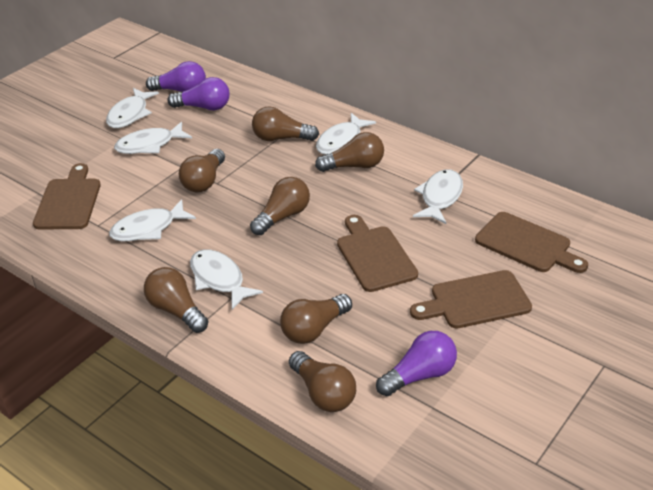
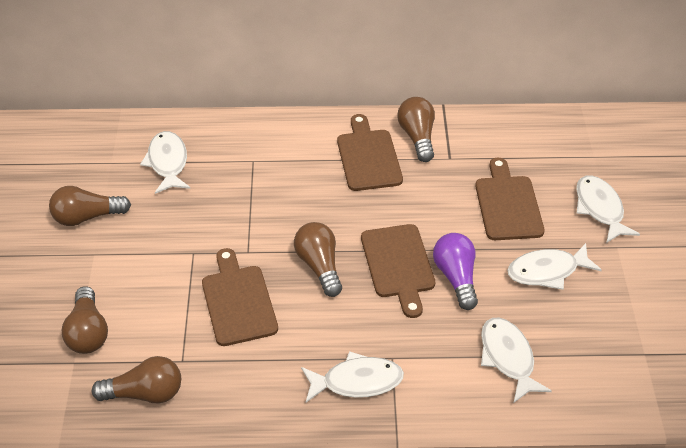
brown light bulb: [144,267,208,333] [179,149,225,193] [250,177,310,235] [252,106,319,141] [280,294,352,344] [289,351,356,412] [315,132,384,172] = 7 -> [49,186,131,226] [62,286,108,354] [92,356,181,403] [294,222,342,297] [397,97,435,162] = 5
purple light bulb: [146,61,206,92] [167,77,230,110] [376,331,457,396] = 3 -> [433,233,478,310] = 1
white fish: [106,88,159,128] [109,199,196,241] [114,122,192,154] [190,249,263,310] [316,113,376,155] [413,169,463,224] = 6 -> [140,131,190,194] [301,351,404,402] [481,318,552,402] [507,243,602,290] [576,175,640,243] = 5

